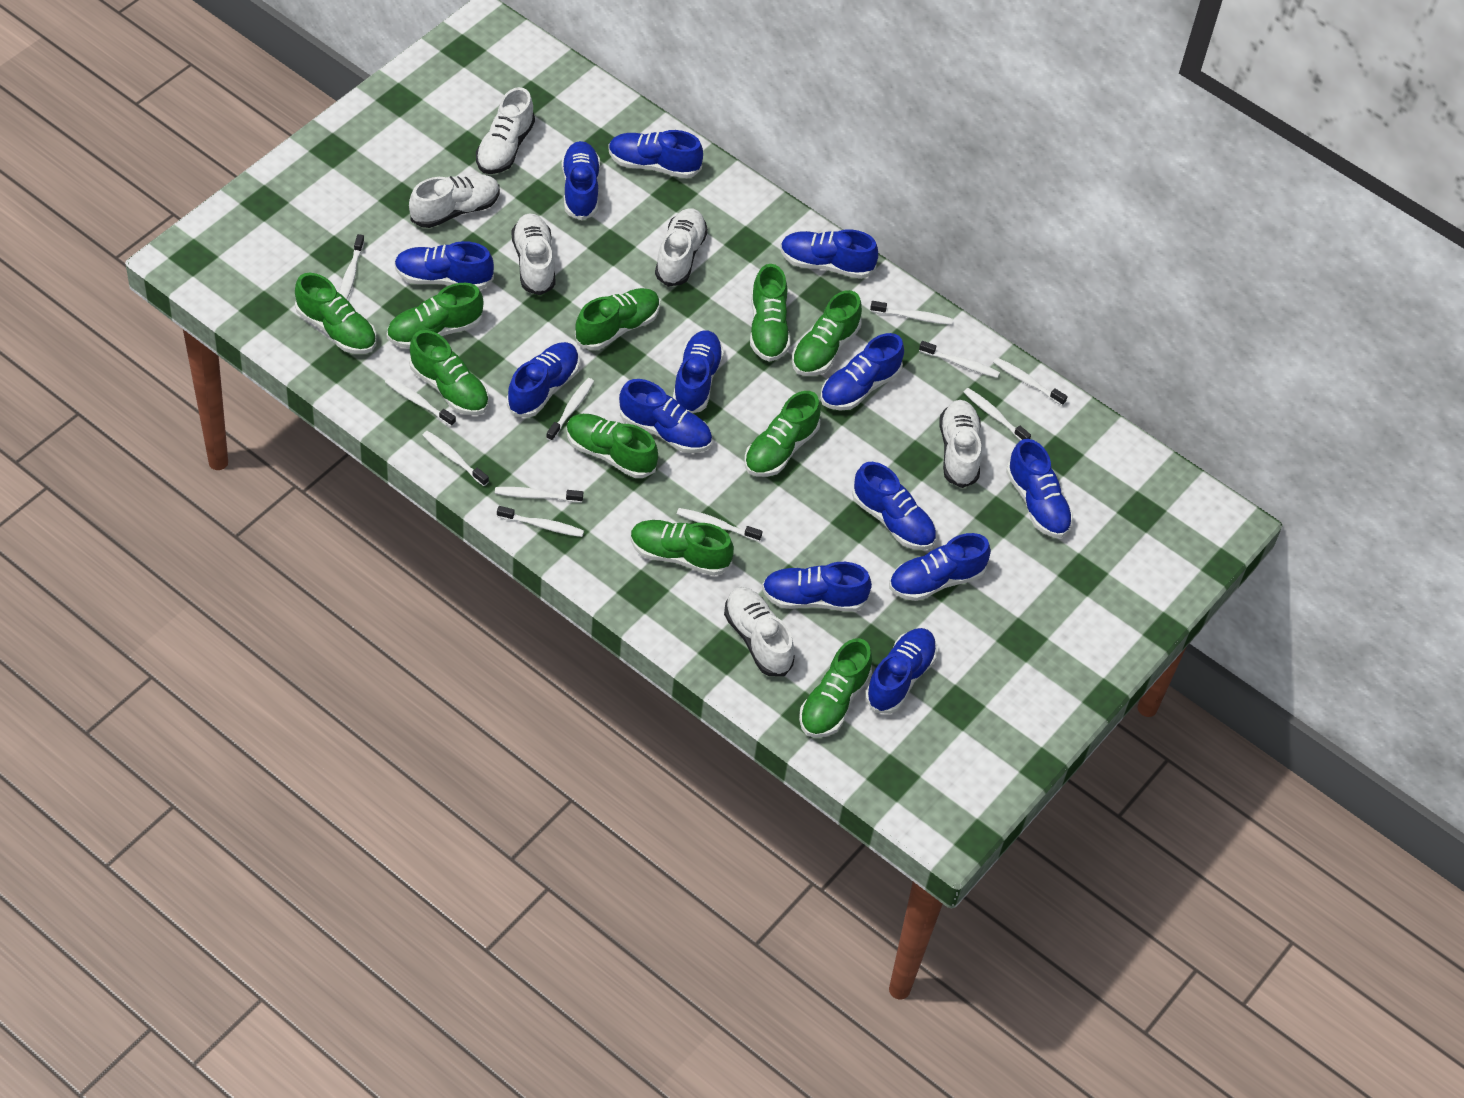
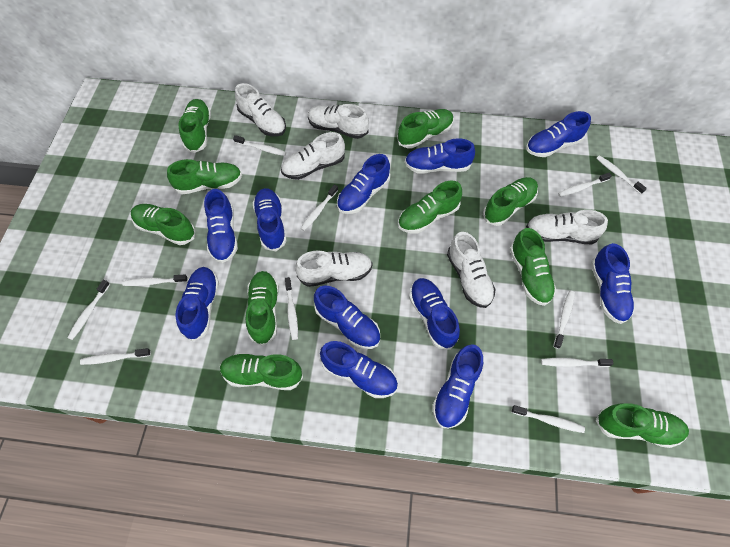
blue shoe: [394,241,494,290] [507,342,580,418] [561,141,600,221] [608,130,703,178] [619,379,712,453] [673,331,724,413] [762,562,872,612] [780,229,878,279] [820,333,904,411] [852,462,936,550] [865,628,937,714] [889,533,991,601] [1006,439,1073,538] = 13 -> [175,267,219,341] [204,189,238,263] [253,188,287,251] [314,285,380,349] [320,341,398,398] [337,154,390,214] [405,138,475,174] [409,278,460,350] [432,345,483,429] [526,111,591,157] [591,243,635,324] = 11

